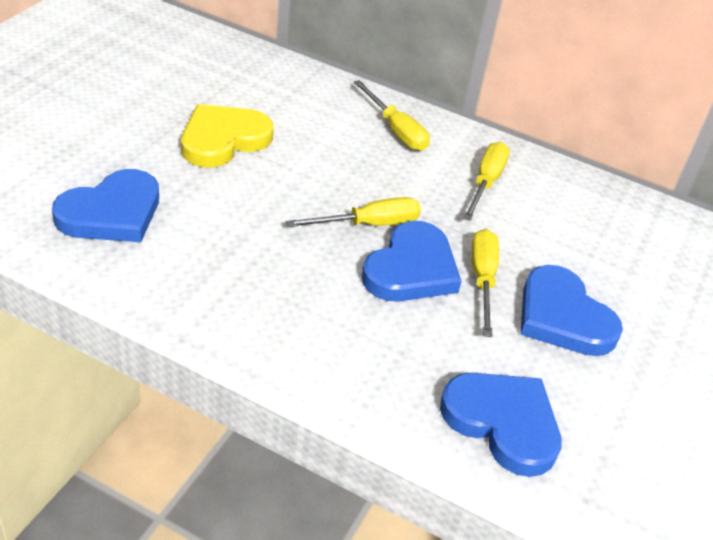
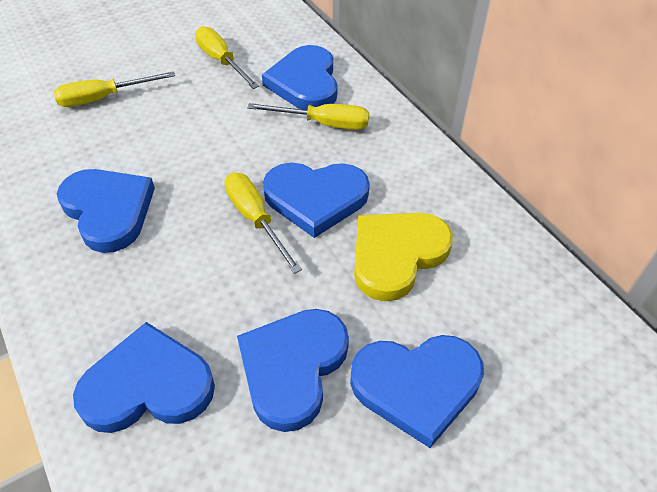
blue heart: [52,169,159,242] [362,221,462,302] [440,373,562,477] [521,265,623,356] = 4 -> [57,169,155,253] [73,322,215,433] [237,309,349,432] [262,45,338,110] [263,163,370,238] [350,335,484,448] = 6

